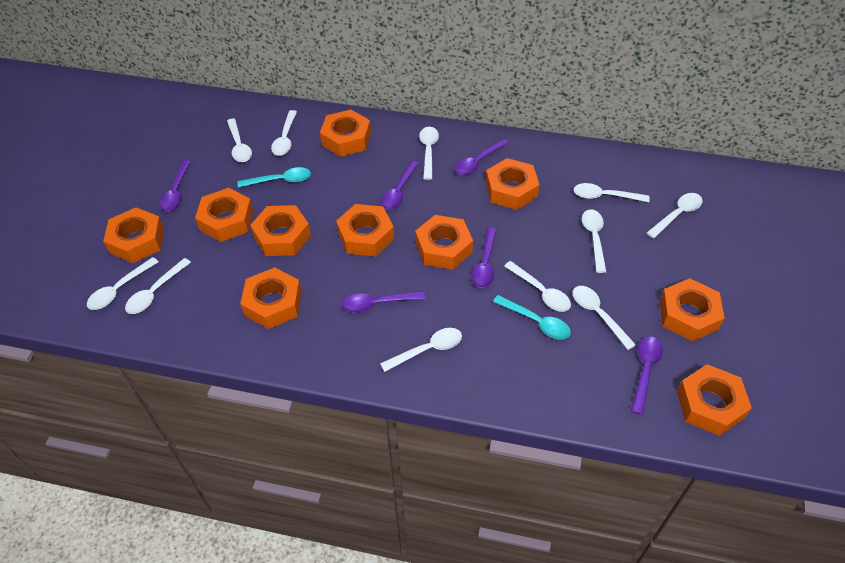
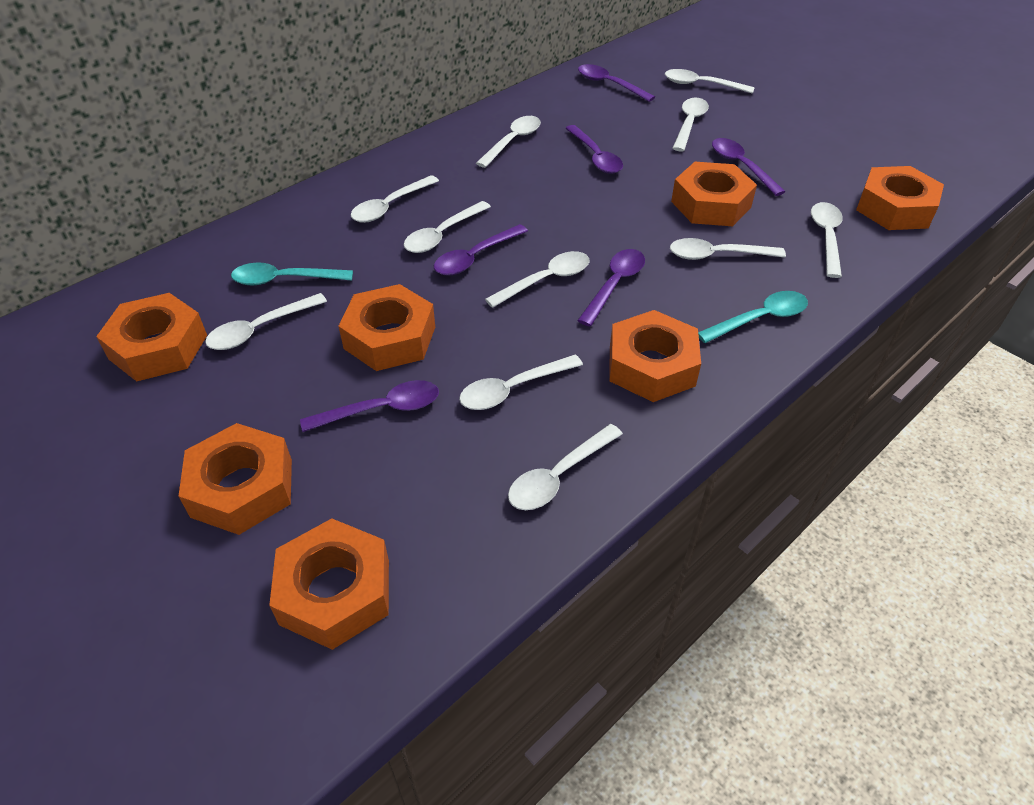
orange nut: [103,207,164,263] [195,188,253,242] [240,267,302,329] [250,205,311,256] [320,110,371,157] [336,204,394,257] [415,215,473,270] [485,158,540,210] [659,278,725,342] [677,364,752,436] = 10 -> [96,293,207,382] [179,423,292,535] [269,518,389,650] [339,284,435,371] [609,310,701,402] [671,162,757,226] [856,166,944,230] = 7

